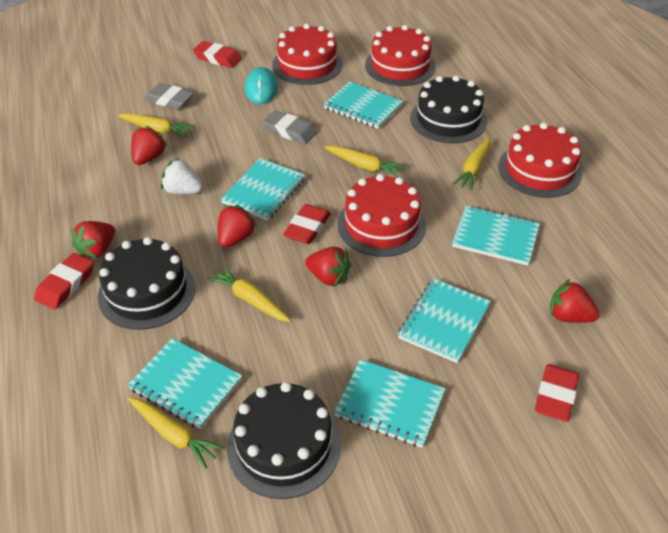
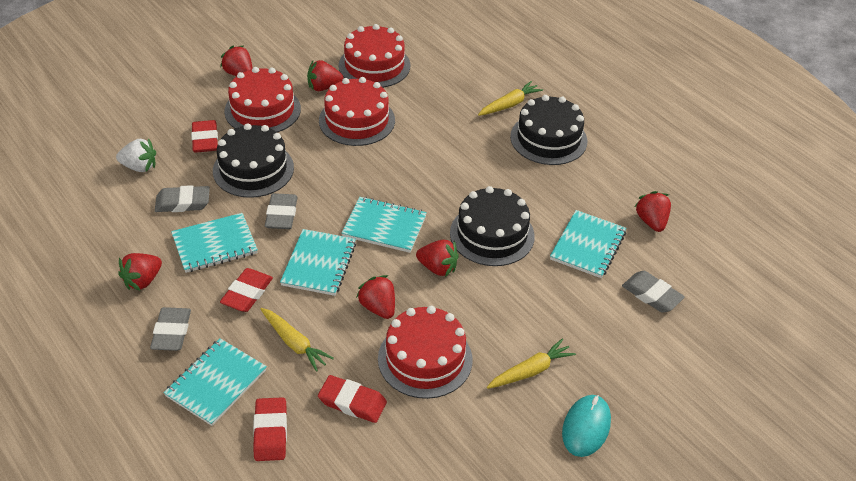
grey eraser: [144,83,194,109] [263,110,317,144] = 2 -> [150,307,191,351] [155,185,210,212] [265,193,298,229] [622,271,685,313] = 4
red strawberry: [71,221,115,259] [131,126,167,165] [218,205,257,248] [305,247,351,287] [550,279,600,323] = 5 -> [118,253,162,291] [220,46,252,76] [307,60,343,91] [356,275,395,319] [416,240,459,277] [635,191,671,232] = 6
turquoise notebook: [128,338,242,429] [221,158,305,221] [324,81,403,129] [334,359,445,448] [398,279,491,363] [452,206,540,266] = 6 -> [164,338,267,426] [171,213,258,273] [280,229,356,296] [342,197,427,253] [550,210,626,278] = 5
yellow carrot: [118,113,195,137] [128,397,224,469] [207,265,291,322] [324,146,406,178] [452,137,491,190] = 5 -> [261,308,334,372] [478,81,543,116] [487,339,576,389] = 3

